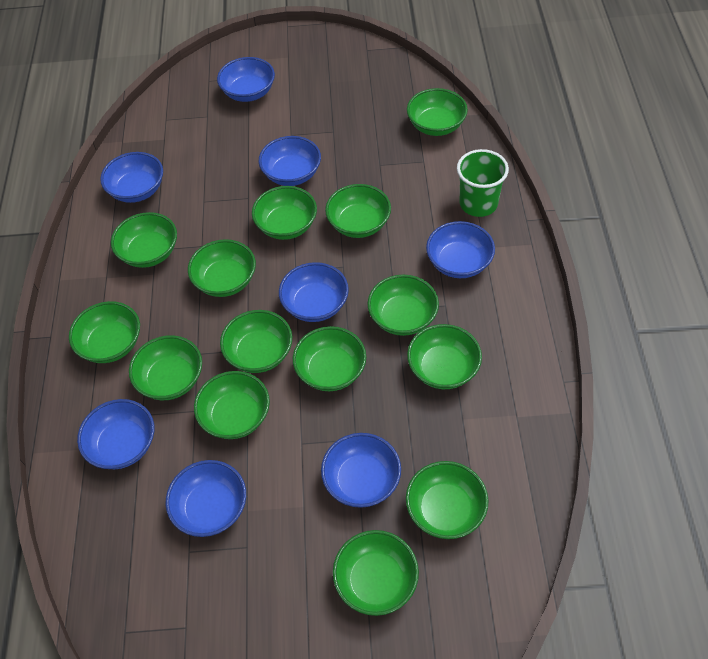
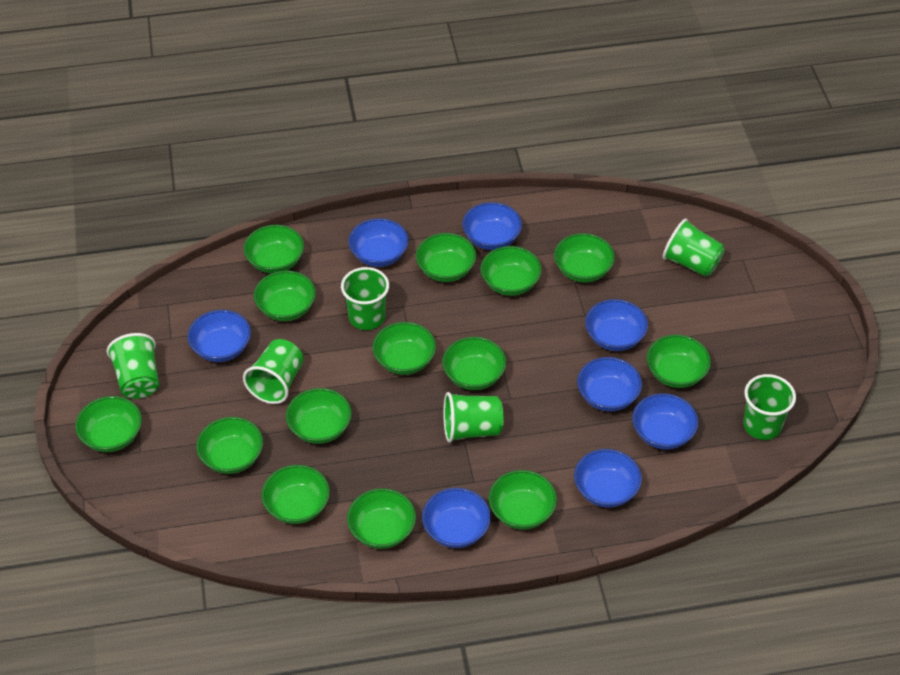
green cup: [457,149,509,217] = 1 -> [107,333,159,399] [243,339,304,404] [341,267,389,330] [443,392,503,443] [663,219,725,277] [743,374,796,440] = 6

